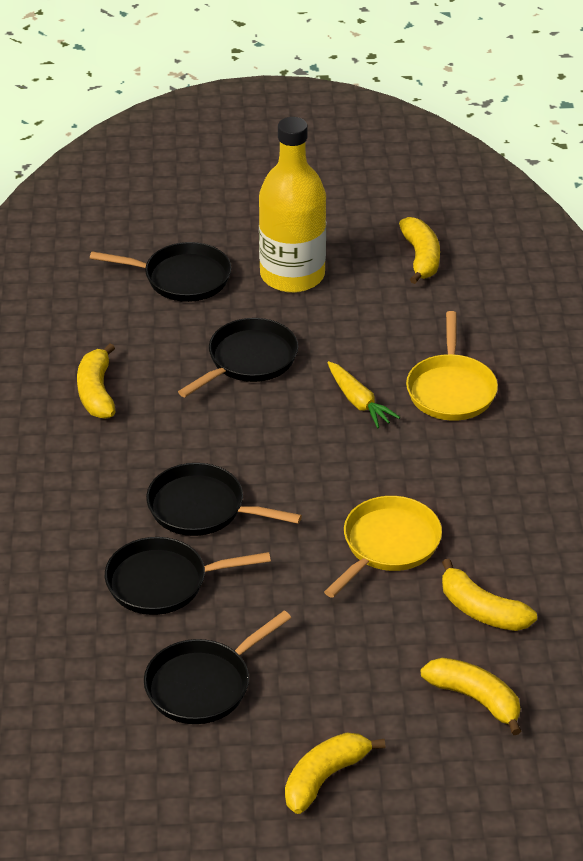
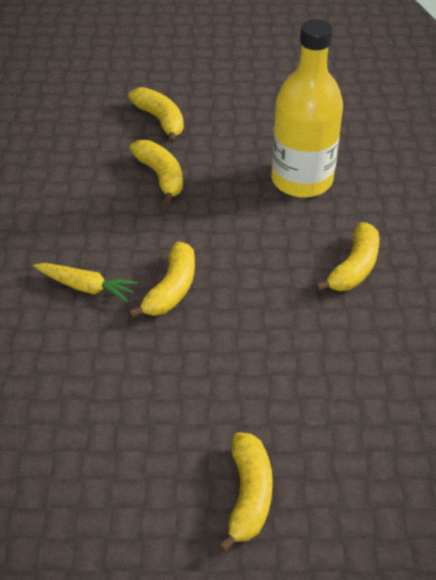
black pan: [90,242,231,302] [105,537,271,615] [144,611,291,724] [146,463,302,536] [178,318,298,397] = 5 -> none = 0
yellow pan: [324,496,442,598] [406,311,498,421] = 2 -> none = 0

